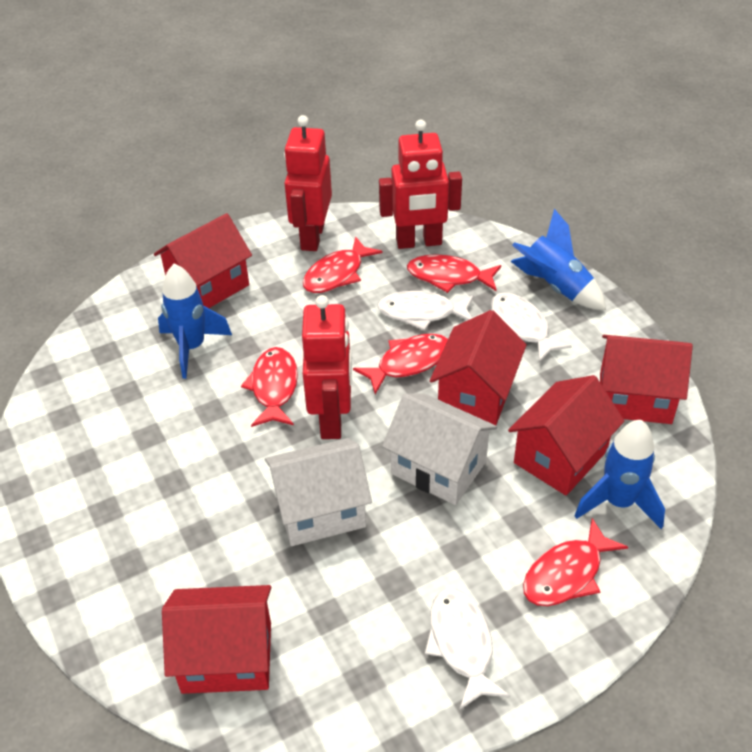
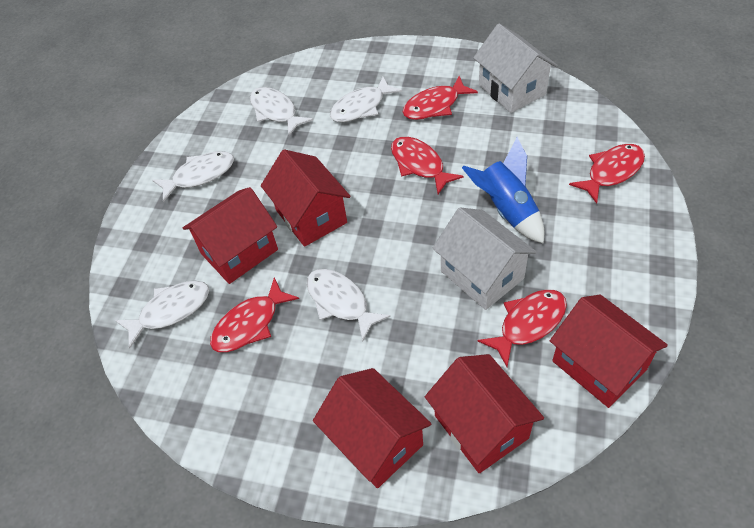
blue rocket: [158,264,232,379] [510,209,606,310] [574,420,665,529] = 3 -> [462,137,544,244] = 1
red robot: [284,115,332,251] [302,295,352,439] [379,120,462,249] = 3 -> none = 0
white fish: [377,291,474,331] [425,588,510,710] [491,292,572,363] = 3 -> [115,281,209,349] [152,151,234,202] [250,87,313,136] [306,269,390,341] [330,76,402,122] = 5

